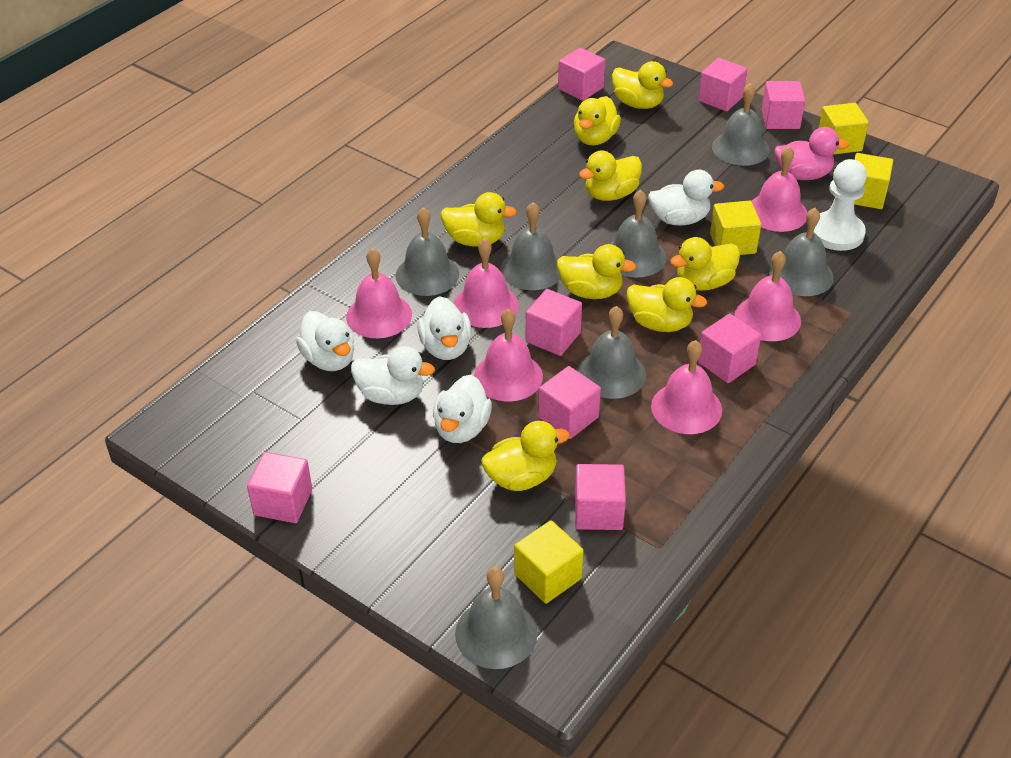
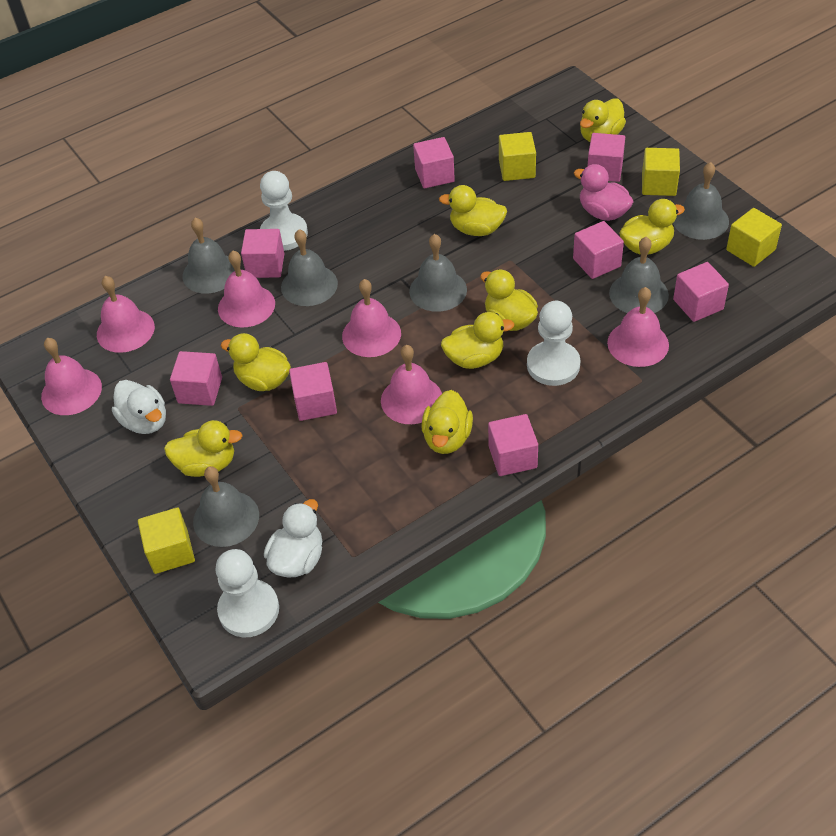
grey bell: [395,207,459,296] [455,567,538,669] [500,202,561,290] [577,306,646,399] [610,190,666,277] [712,83,770,166] [769,208,834,296] = 7 -> [182,218,235,294] [193,466,259,547] [281,229,338,306] [409,234,467,312] [609,237,669,313] [673,162,729,240] = 6
white duck: [296,311,354,371] [351,346,435,405] [417,296,472,360] [433,375,492,443] [648,170,724,225] = 5 -> [112,380,166,434] [264,499,322,577] = 2
white pawn: [813,159,867,251] = 1 -> [215,549,279,637] [260,171,308,251] [527,301,581,386] = 3

